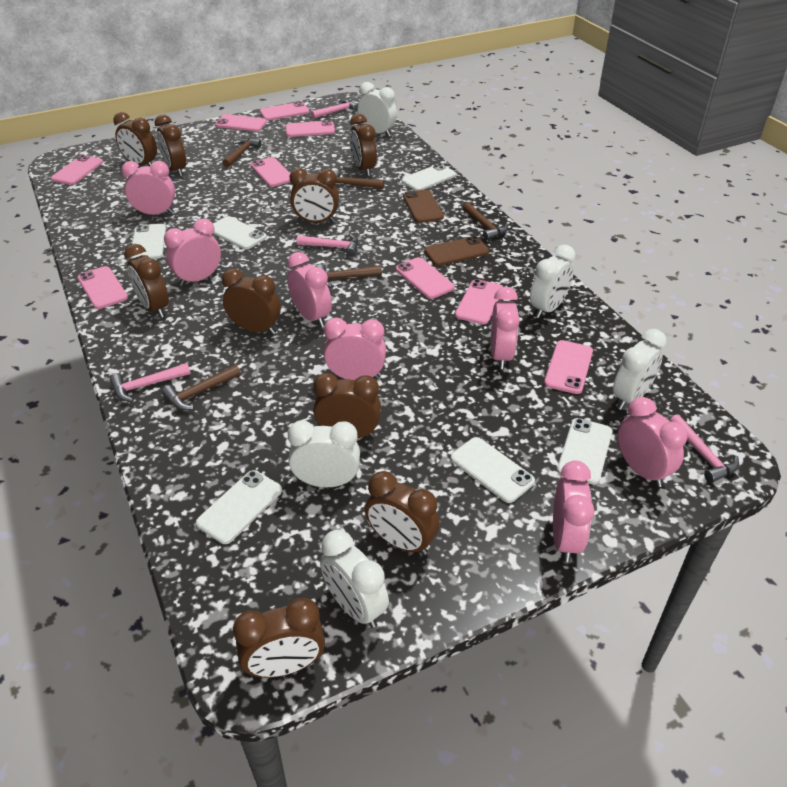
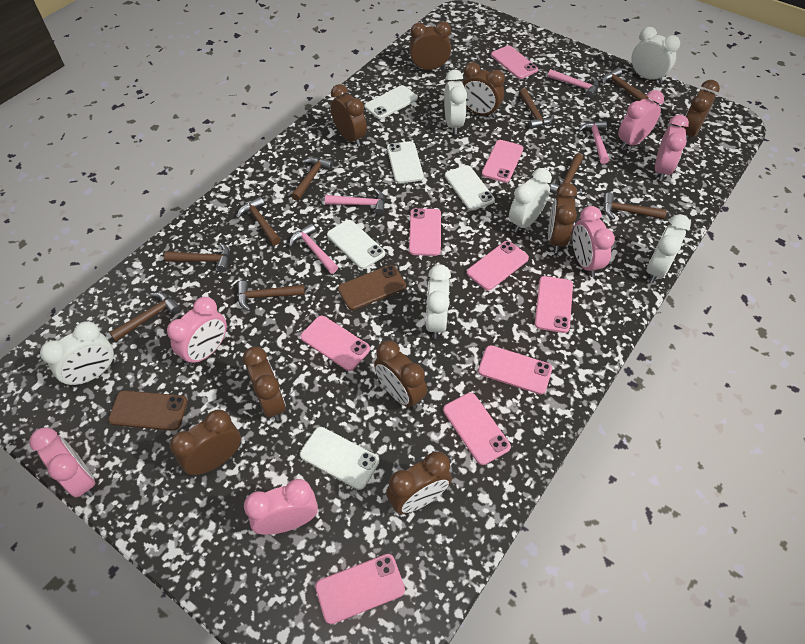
brown hammer: [162,364,241,410] [223,138,262,167] [316,264,382,288] [334,170,384,189] [463,202,508,240] = 5 -> [109,292,180,341] [164,243,230,272] [237,197,281,245] [238,281,305,311] [291,157,333,201] [519,88,554,129] [550,153,583,195] [602,68,649,101] [604,192,667,220] = 9
pink clock: [121,161,175,215] [164,218,221,286] [287,252,332,327] [324,317,386,380] [491,287,520,370] [553,460,594,562] [617,397,687,487] = 7 -> [30,427,95,497] [167,297,227,366] [244,479,318,535] [572,206,615,277] [618,90,664,149] [655,115,689,181] = 6
white clock: [288,420,360,487] [320,530,389,628] [358,82,397,137] [530,245,576,318] [613,329,667,410] = 5 -> [40,321,115,387] [425,264,451,339] [444,70,467,135] [509,168,552,233] [632,27,680,83] [647,214,691,283] = 6
white phone: [130,224,166,259] [196,470,282,544] [213,216,267,249] [402,163,456,191] [451,437,535,503] [557,418,613,485] = 6 -> [300,427,379,490] [327,220,385,269] [365,85,418,119] [387,141,424,183] [445,165,495,211] = 5

